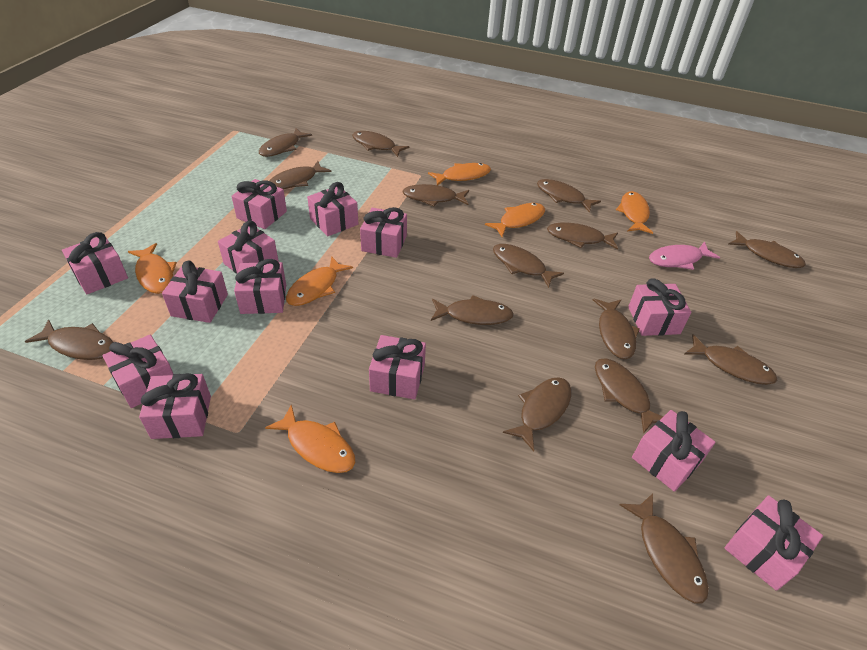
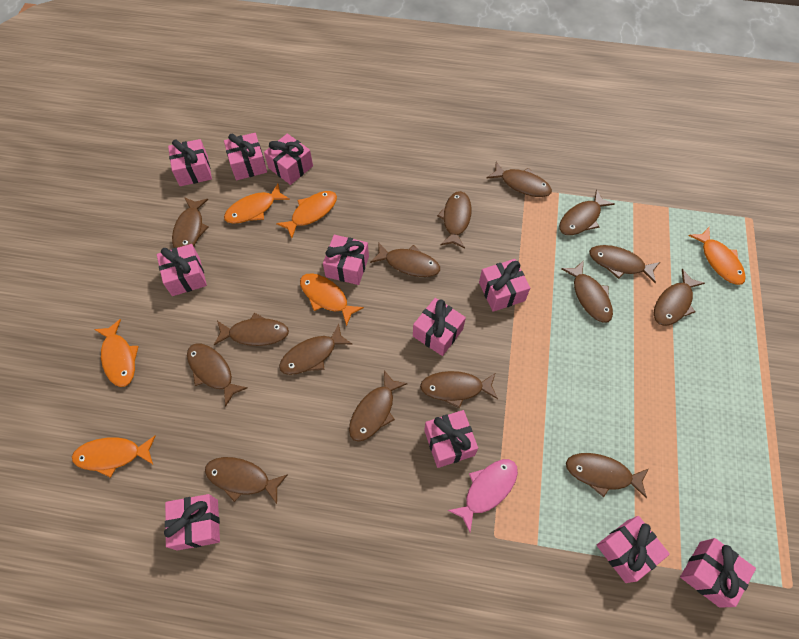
pink gift: [62,232,128,294] [102,335,173,408] [139,373,211,439] [162,261,228,323] [218,221,279,274] [232,179,287,229] [234,259,286,314] [307,182,358,236] [360,207,407,258] [369,335,426,399] [628,278,691,336] [632,410,715,492] [725,495,823,591] = 13 -> [157,244,207,296] [164,494,220,551] [168,139,212,186] [224,133,267,180] [264,134,313,185] [323,235,369,285] [413,298,466,356] [424,410,478,468] [479,259,530,312] [597,516,670,583] [680,538,756,608] = 11

